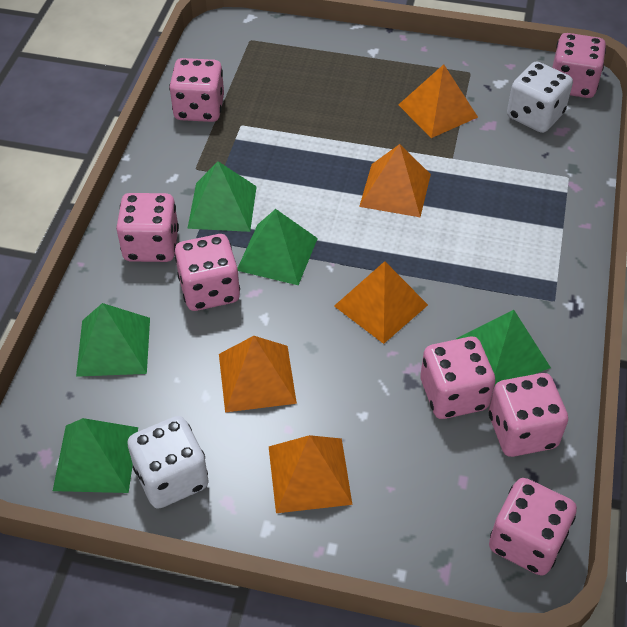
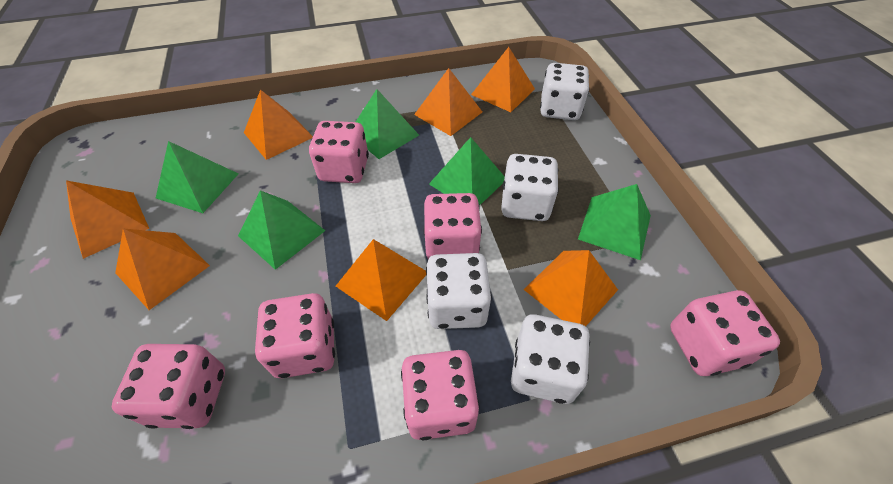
orange pyramid: [219,336,297,412] [268,435,353,513] [334,261,428,344] [359,144,431,217] [398,64,478,138] = 5 -> [66,180,149,259] [115,229,210,310] [244,89,313,160] [336,239,426,321] [414,68,482,136] [471,47,535,112] [523,250,618,326] = 7
pink dice: [116,193,179,262] [169,58,224,122] [174,234,240,311] [420,337,495,419] [489,373,568,457] [489,478,577,576] [552,33,606,98] = 7 -> [112,344,225,429] [255,293,335,378] [309,121,369,183] [401,350,480,440] [423,193,482,260] [670,290,780,376] = 6
white dice: [127,416,209,509] [507,62,573,133] = 2 -> [426,253,492,329] [501,154,559,221] [511,314,590,404] [540,63,589,120] = 4

